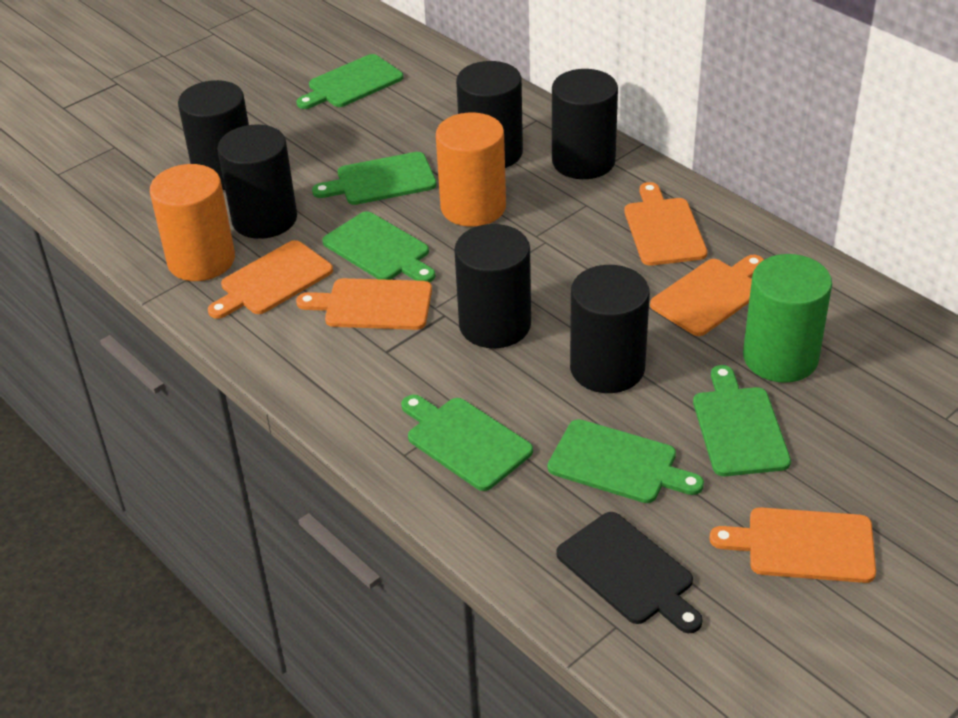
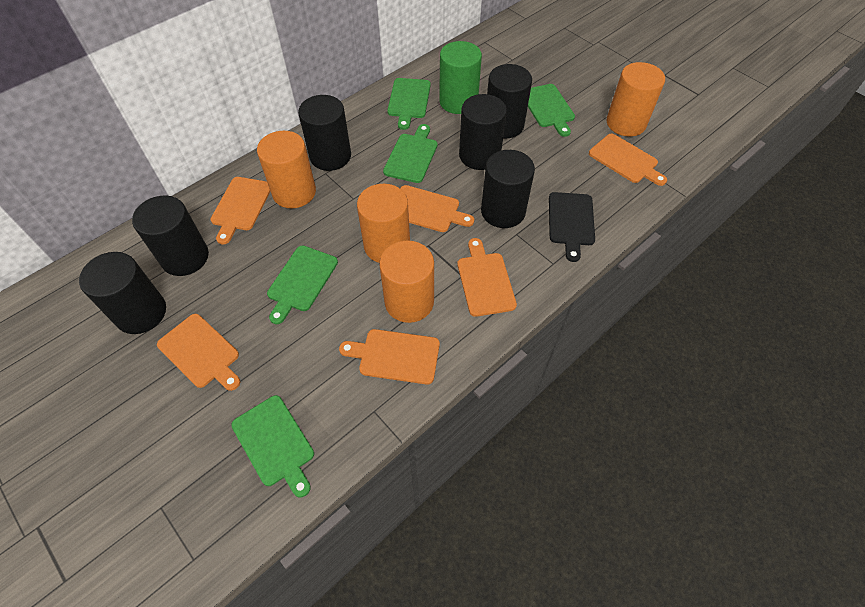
green cutting board: [297,54,403,109] [312,152,437,205] [322,211,435,283] [401,395,533,491] [548,419,704,503] [693,365,791,476] = 6 -> [231,395,314,498] [267,245,338,324] [383,124,438,183] [387,78,431,130] [528,84,575,137] = 5
orange cutting board: [208,240,333,319] [296,278,432,330] [624,182,707,266] [650,255,764,336] [709,507,876,583] = 5 -> [157,314,240,391] [211,177,271,244] [339,329,440,384] [400,185,474,232] [457,238,517,317] [589,134,667,186] = 6
orange cylinder: [150,164,235,281] [436,113,506,227] = 2 -> [257,131,316,208] [357,184,410,263] [379,241,434,323] [607,62,665,137] = 4

